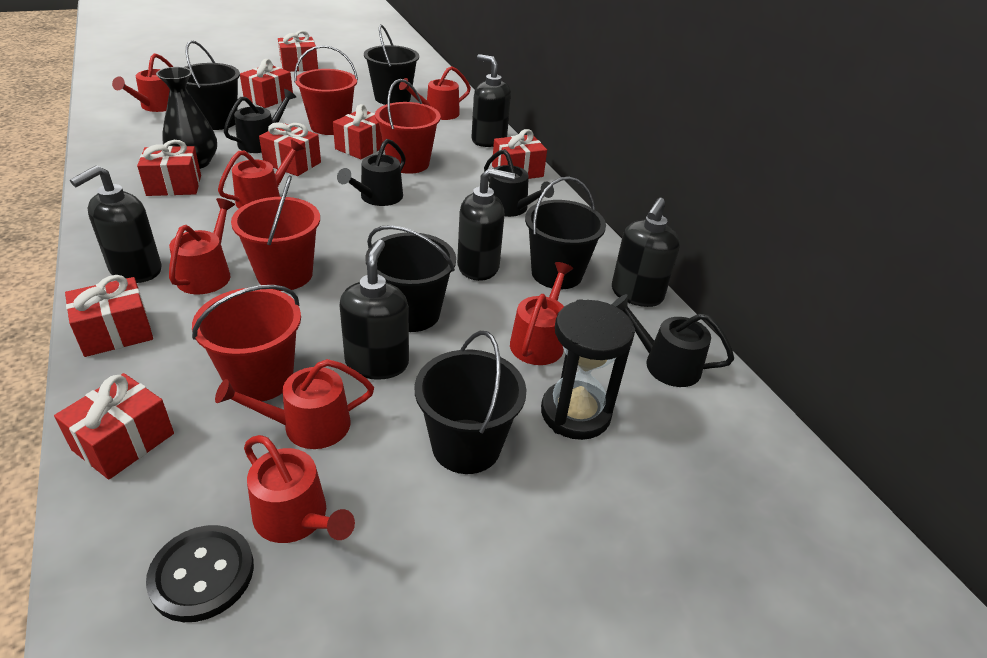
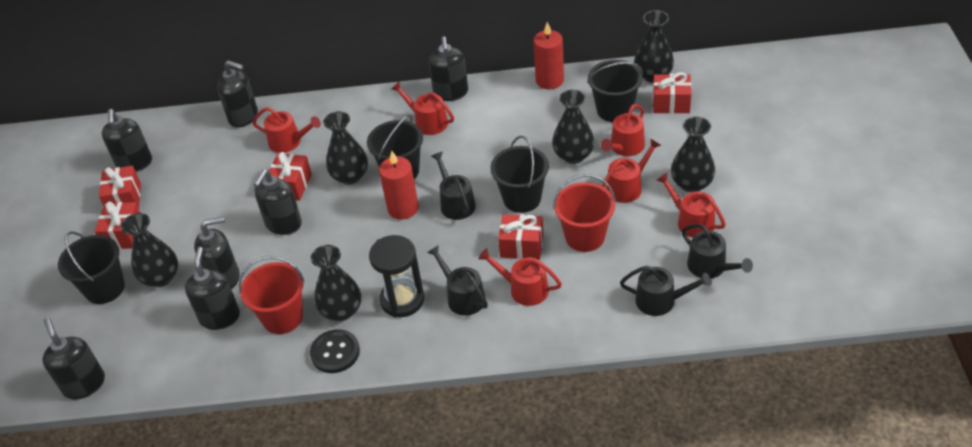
black bucket: [185,40,240,130] [364,24,419,105] [365,225,456,332] [415,331,526,474] [525,177,606,289] = 5 -> [58,231,125,304] [367,115,423,179] [490,136,549,213] [587,60,643,122] = 4
black soap dispenser: [70,165,162,283] [339,240,409,380] [457,168,515,281] [471,54,511,147] [612,198,680,307] = 5 -> [42,317,105,400] [102,109,152,172] [185,247,240,330] [194,217,240,289] [217,60,258,128] [254,169,302,235] [429,36,468,101] = 7
black vase: [156,67,217,169] = 1 -> [121,213,178,287] [311,245,361,321] [323,111,368,185] [552,89,594,164] [634,10,674,83] [671,116,715,193] = 6
red bucket: [192,285,301,401] [231,175,320,291] [294,45,358,135] [375,79,441,174] = 4 -> [238,256,305,334] [553,174,616,252] = 2
red candle: none = 0 -> [379,151,419,220] [533,22,564,89] = 2
red gift: [54,373,174,480] [65,275,153,357] [137,140,201,196] [240,59,293,108] [259,122,321,176] [278,30,318,72] [333,104,383,159] [492,129,547,179] = 8 -> [95,202,140,249] [99,166,141,209] [269,152,312,200] [498,214,544,260] [653,72,691,114] = 5
red watering can: [112,53,173,112] [169,198,235,294] [215,359,374,449] [218,139,305,209] [244,435,355,543] [399,66,471,120] [510,262,573,365] = 7 -> [253,107,321,153] [391,82,454,135] [478,248,562,306] [601,104,645,156] [602,139,661,203] [656,173,726,238] = 6

